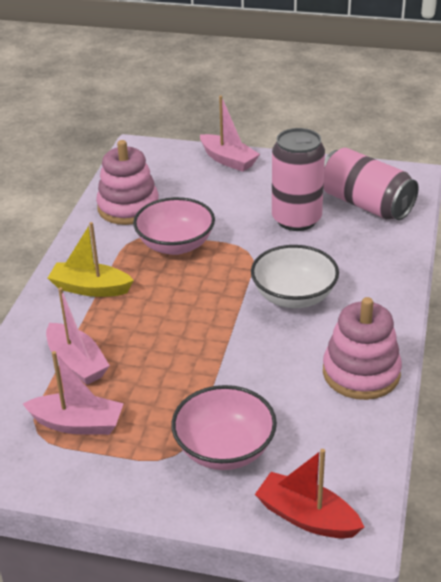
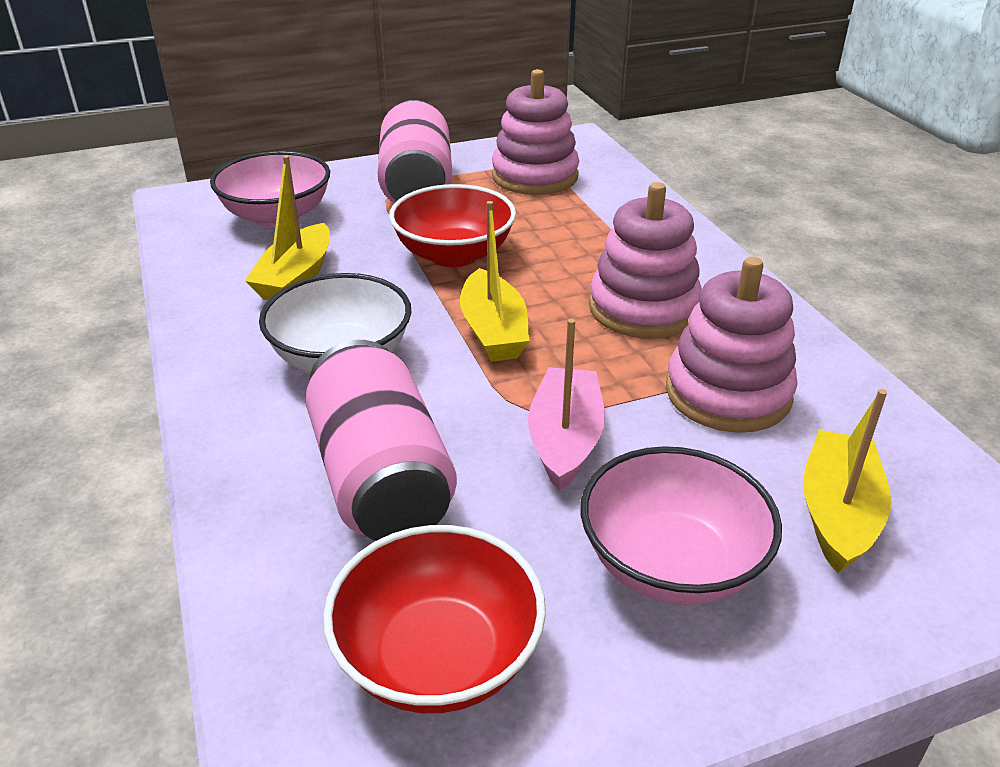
pink boat: [23,351,124,435] [46,287,110,385] [200,96,260,172] = 3 -> [528,318,605,491] = 1
pink stacking toy: [96,140,159,225] [323,297,402,400] = 2 -> [492,69,579,195] [589,182,702,339] [666,257,798,433] = 3
red boat: [255,449,364,539] = 1 -> none = 0
red bowl: none = 0 -> [323,525,546,713] [389,184,516,267] = 2
yellow boat: [48,222,134,297] = 1 -> [245,155,330,300] [460,201,529,362] [803,389,891,573] = 3

